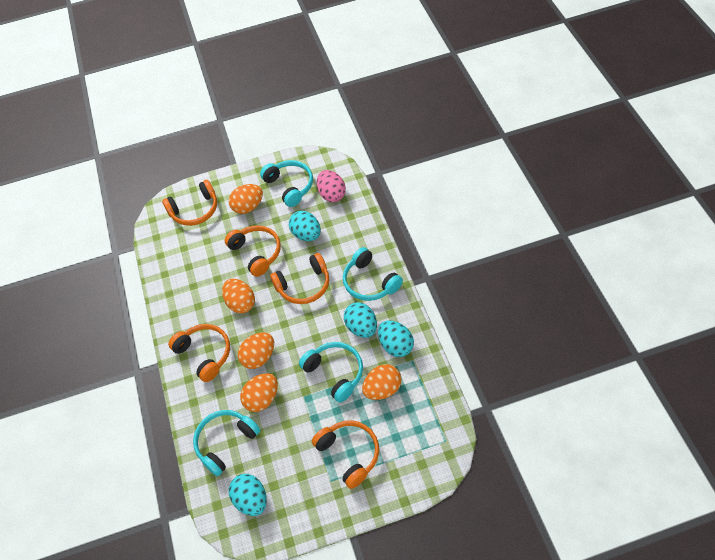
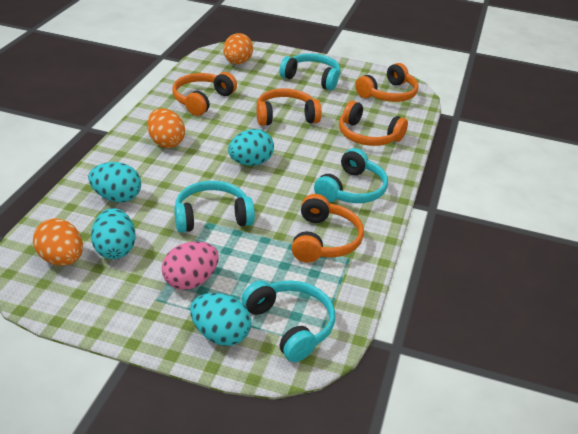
orange egg: [222,279,255,313] [229,184,263,214] [238,332,274,369] [240,373,278,412] [362,364,402,400] = 5 -> [33,219,83,266] [147,108,185,148] [223,33,253,64] = 3

